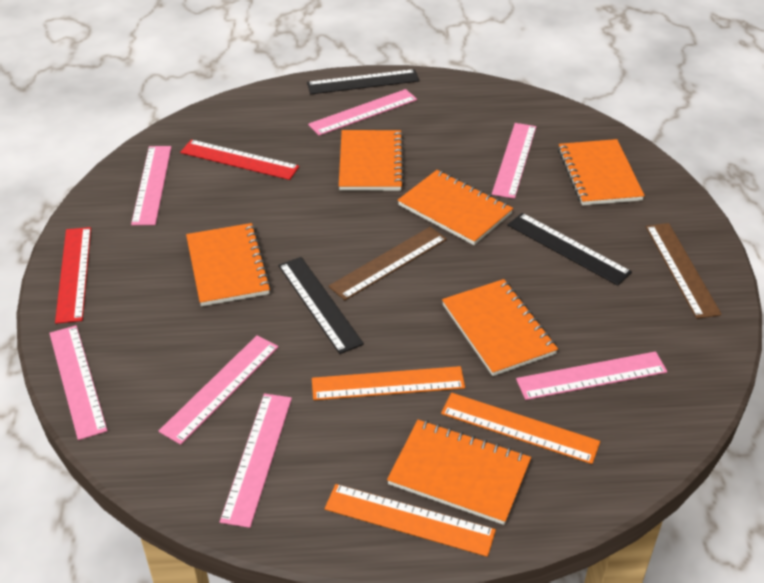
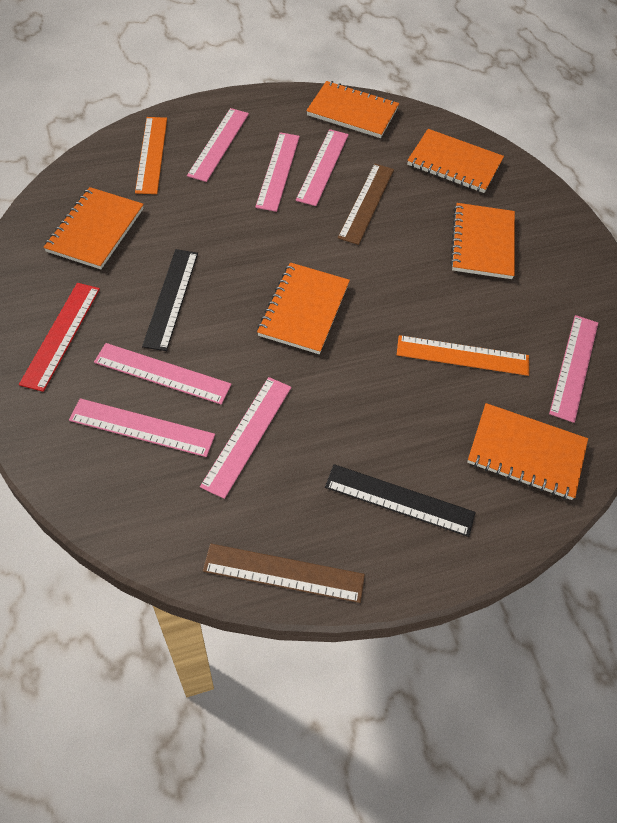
black ruler: [279,257,364,354] [307,69,420,94] [508,213,632,286] = 3 -> [142,249,198,351] [325,464,475,537] = 2
orange ruler: [312,366,465,400] [325,484,496,557] [441,393,600,464] = 3 -> [135,117,167,194] [397,335,529,376] = 2
red ruler: [55,227,91,324] [180,140,299,180] = 2 -> [19,283,100,392] = 1

